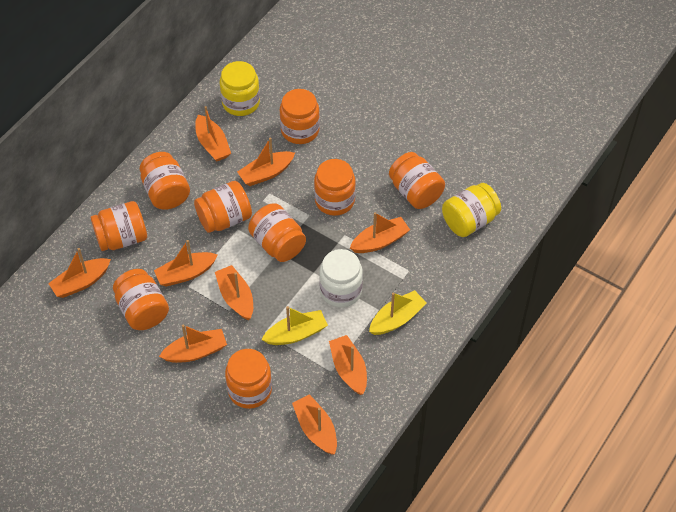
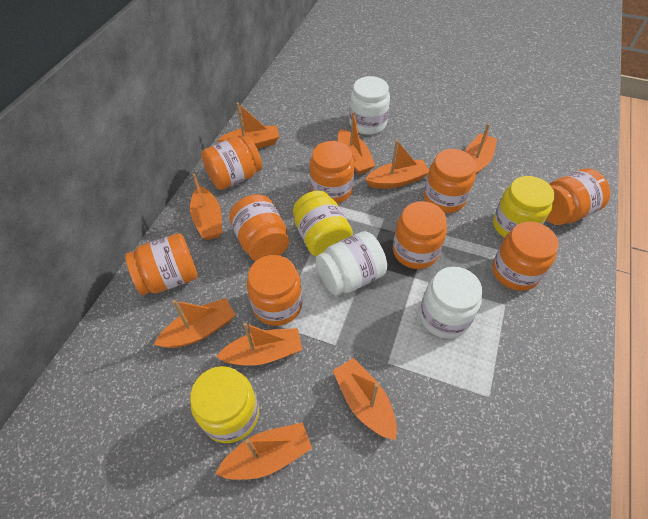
white jar: [319,249,363,307] = 1 -> [316,231,387,296] [349,76,390,135] [420,267,482,339] = 3
yellow boat: [261,306,328,345] [369,290,427,335] = 2 -> none = 0
yellow jar: [220,61,260,116] [442,183,501,237] = 2 -> [190,366,259,443] [293,190,353,257] [493,176,555,238] = 3

